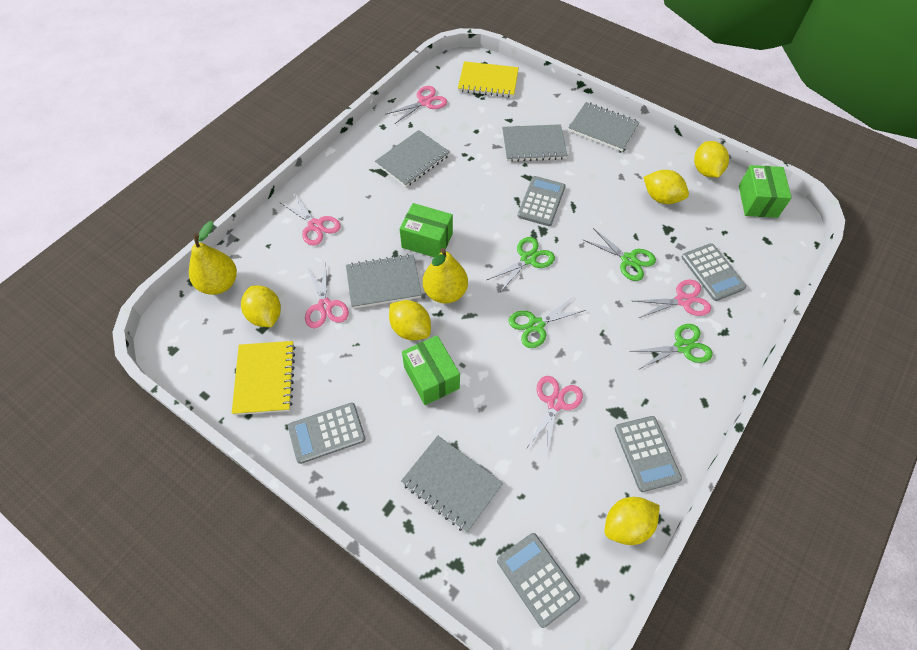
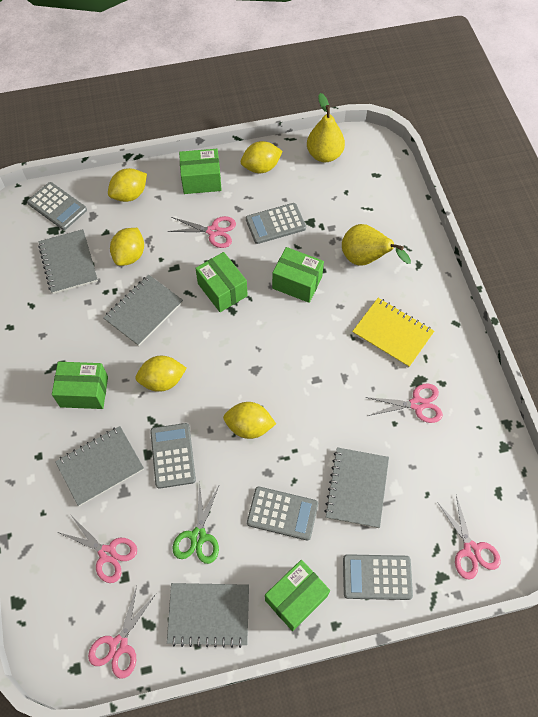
green box: [399,203,453,257] [402,335,460,405] [739,165,792,218] = 3 -> [52,362,108,409] [179,149,222,194] [195,252,248,312] [265,560,330,631] [272,247,324,303] = 5
green scissors: [487,237,555,292] [509,296,586,348] [582,228,656,281] [632,324,712,370] = 4 -> [173,482,220,564] = 1
yellow notebook: [232,341,296,415] [458,61,519,98] = 2 -> [352,298,434,368] = 1

